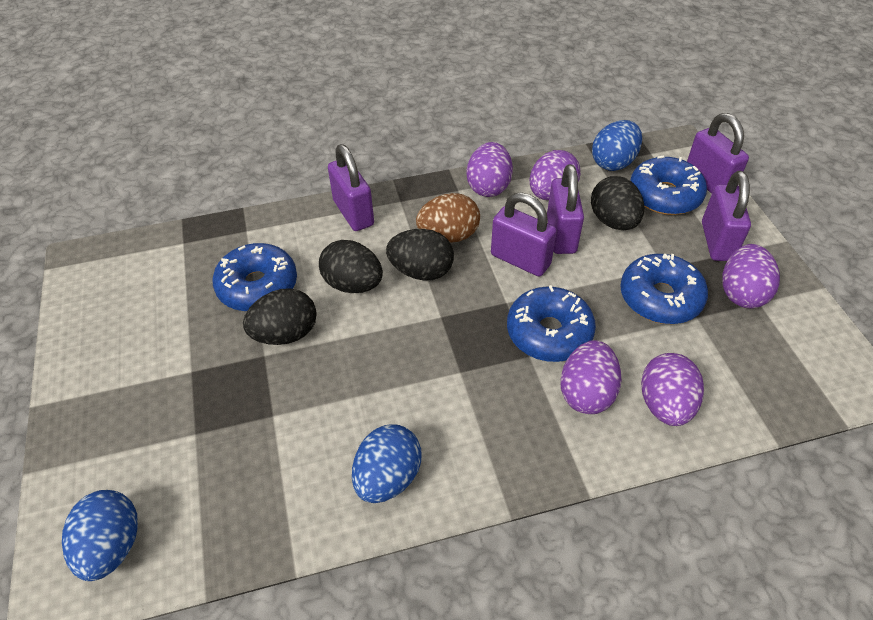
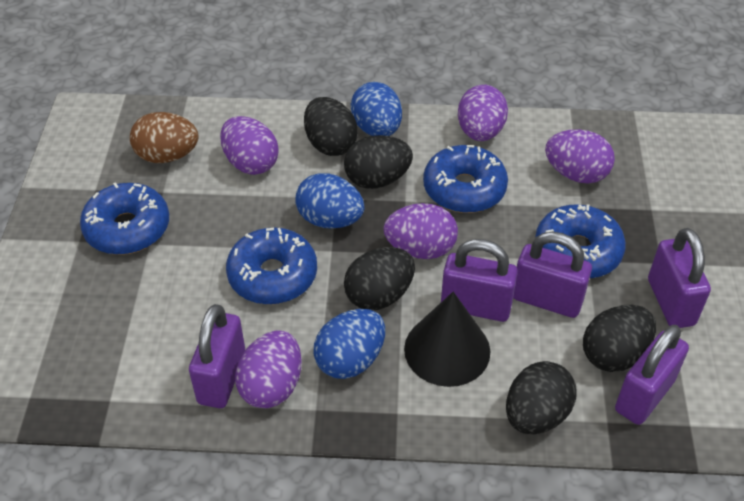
black cone: none = 0 -> [404,292,490,387] = 1
black egg: [243,288,317,345] [319,240,383,293] [386,229,454,281] [591,176,644,230] = 4 -> [304,97,358,156] [344,135,413,189] [344,247,415,310] [506,361,577,434] [583,305,656,372] = 5

